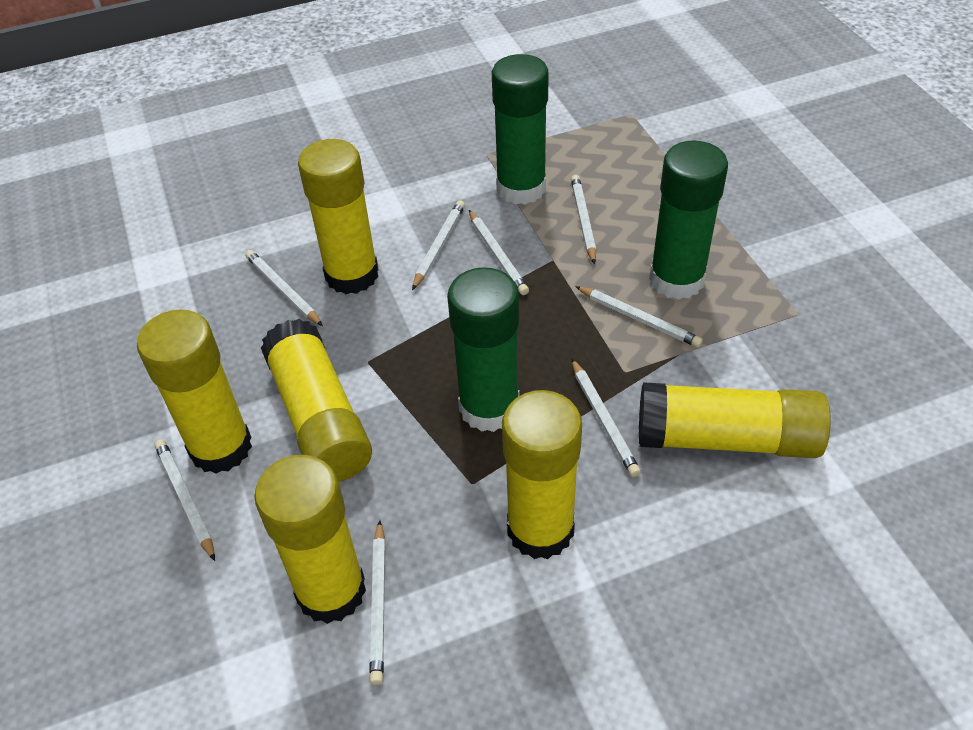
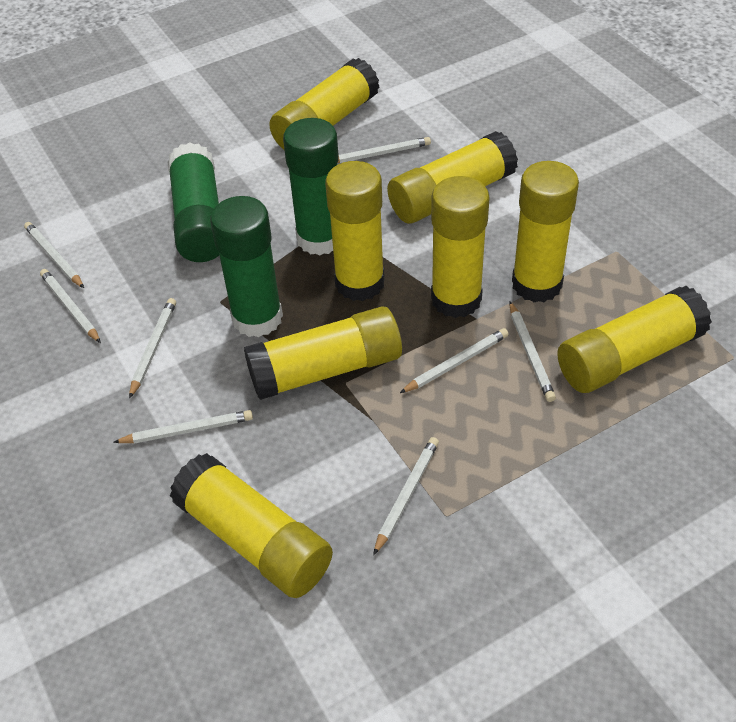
yellow glue stick: [137,309,252,474] [254,455,366,624] [261,319,372,482] [298,139,379,294] [502,390,582,559] [639,382,831,458] = 6 -> [170,453,333,598] [244,306,402,400] [269,58,379,150] [325,161,385,301] [387,131,518,224] [431,176,490,318] [512,161,579,302] [557,286,712,393] = 8

